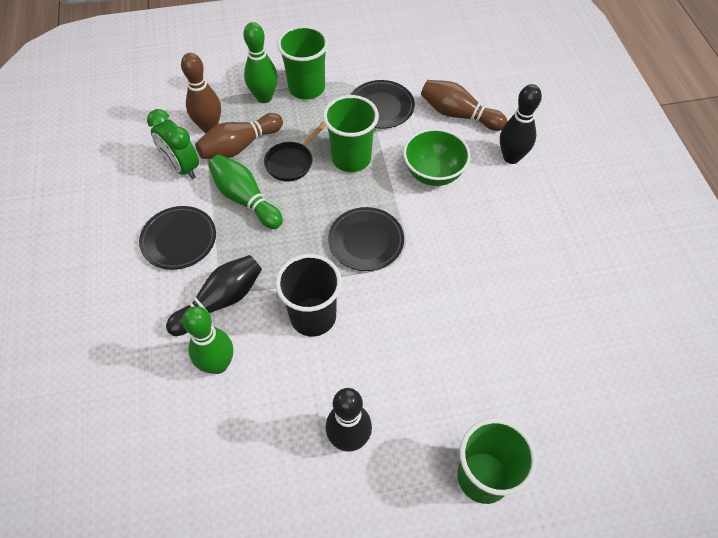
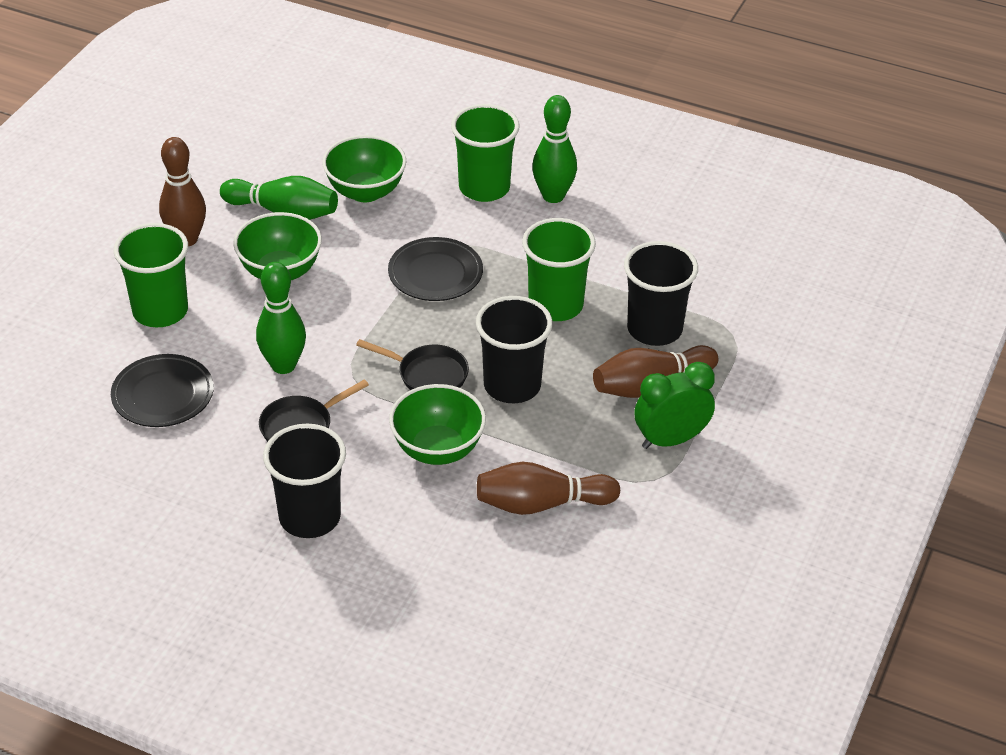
black bowling pin: [166,255,262,336] [326,388,372,452] [500,84,542,164] = 3 -> none = 0
black cup: [276,254,342,337] = 1 -> [263,423,346,538] [476,296,553,403] [624,241,698,346] = 3
black pan: [264,122,326,182] = 1 -> [259,379,369,442] [356,339,469,390] = 2
black plate: [139,206,216,270] [328,207,404,271] [351,80,415,129] = 3 -> [111,354,214,427] [388,237,483,301] = 2
green bowl: [403,128,471,186] = 1 -> [233,212,322,280] [322,135,406,202] [389,384,486,465] = 3

